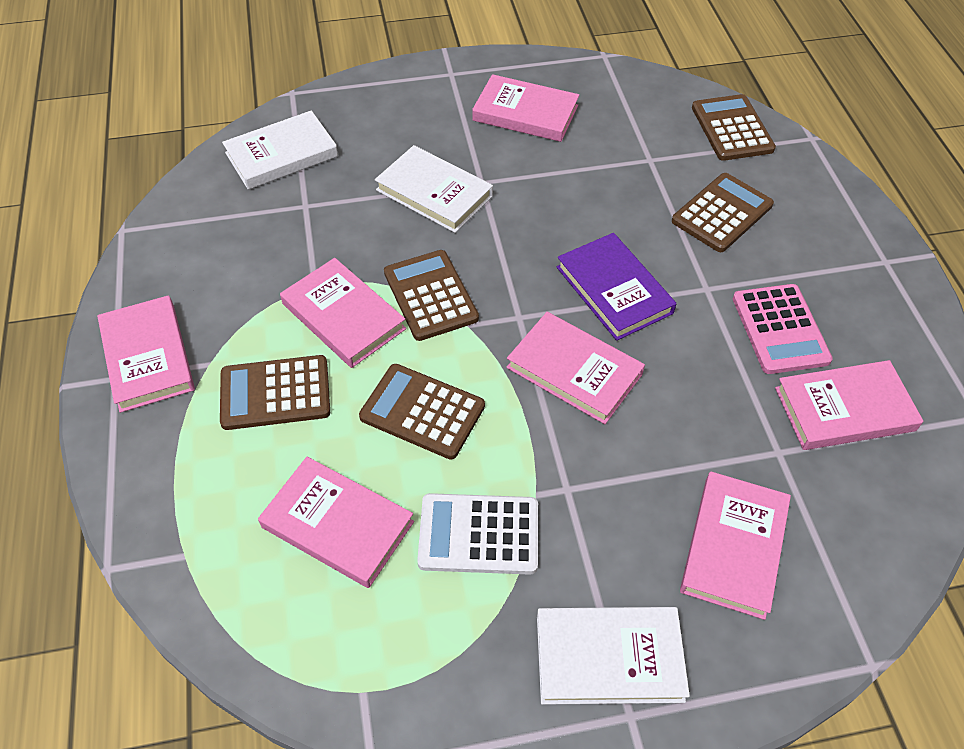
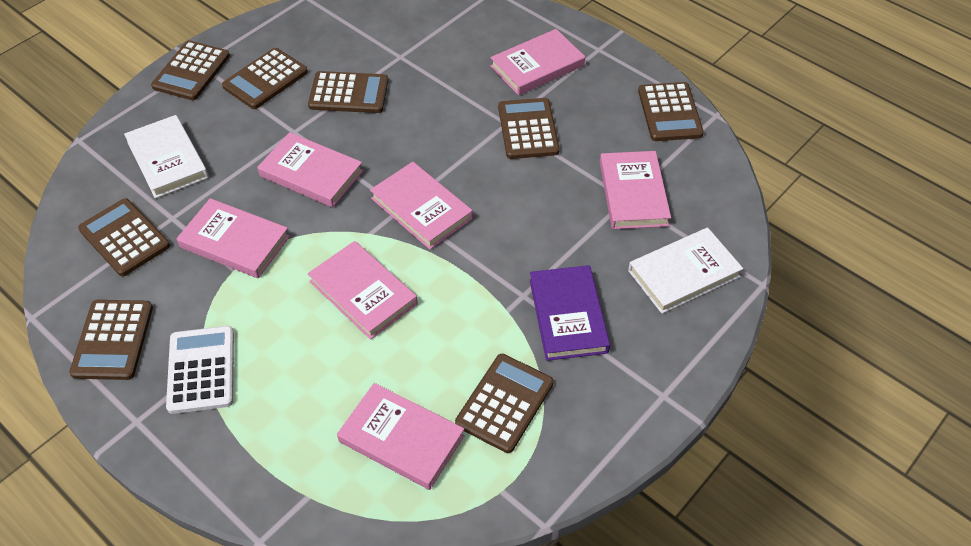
brown calculator: [220,355,330,430] [359,364,485,460] [384,250,479,341] [672,173,774,252] [692,94,776,161] = 5 -> [69,300,153,380] [78,198,170,276] [151,40,230,100] [222,48,308,109] [308,71,388,113] [455,354,554,453] [498,98,560,159] [638,82,704,141] = 8
pink calculator: [733,284,833,374] = 1 -> none = 0
white book: [222,110,338,190] [375,145,493,233] [537,607,690,705] = 3 -> [124,115,209,198] [628,227,743,314] = 2

